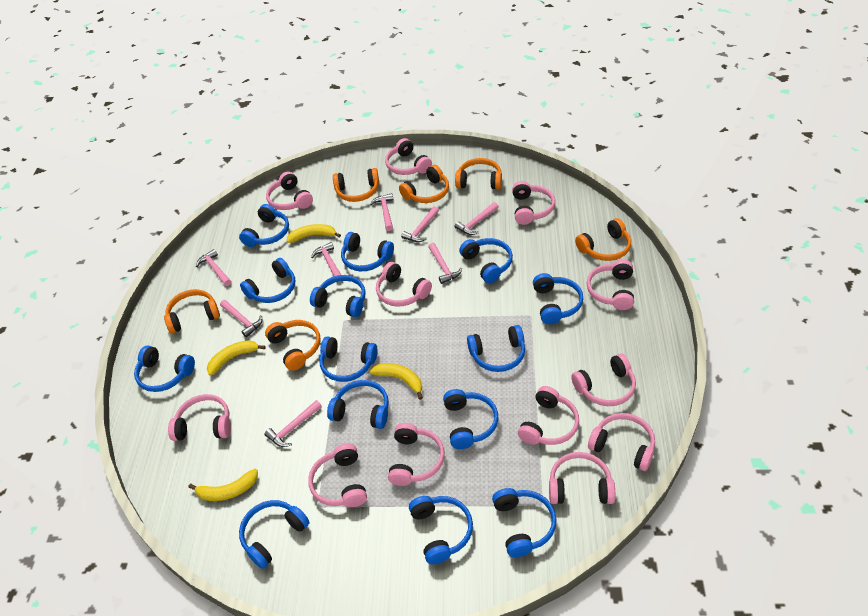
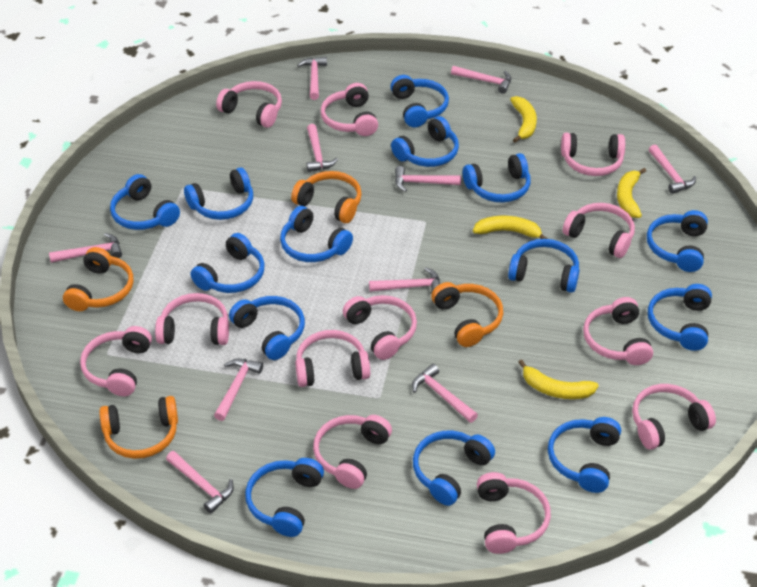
orange headphones: [164,289,220,334] [265,320,321,371] [333,168,379,202] [399,165,449,203] [455,158,502,189] [575,218,631,261] = 6 -> [63,247,134,311] [99,396,178,459] [291,171,362,223] [431,282,503,347] = 4
pink hammer: [196,249,231,286] [220,300,262,337] [265,400,322,447] [311,242,341,282] [370,193,393,231] [401,206,439,242] [428,243,462,284] [455,202,499,235] = 8 -> [49,233,122,263] [166,451,234,514] [214,359,263,421] [297,57,327,100] [307,124,338,172] [369,267,440,292] [395,166,461,192] [412,364,478,423] [451,66,511,94] [649,145,696,194] = 10

